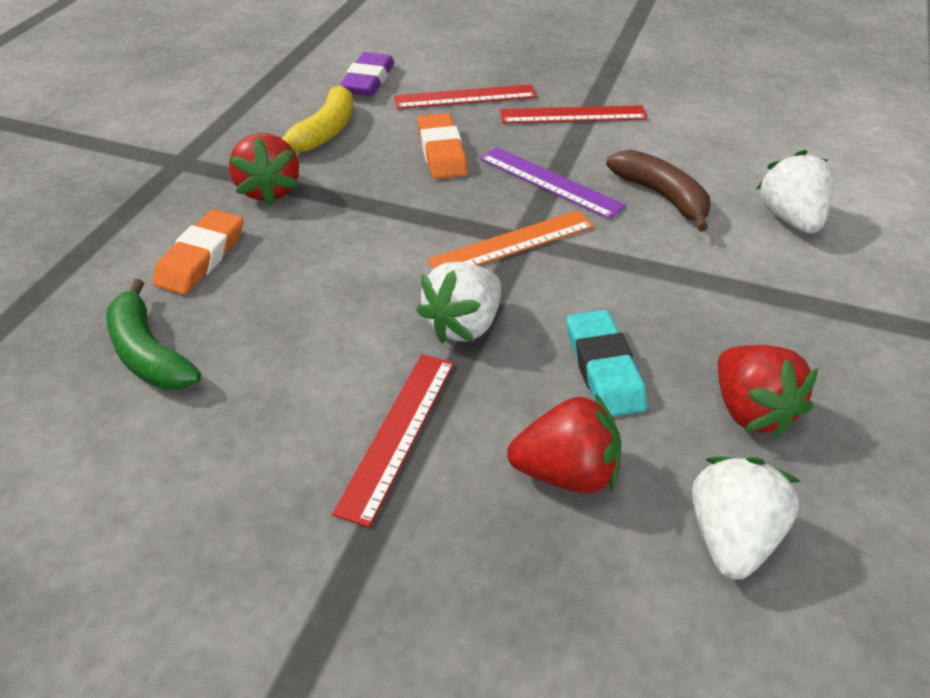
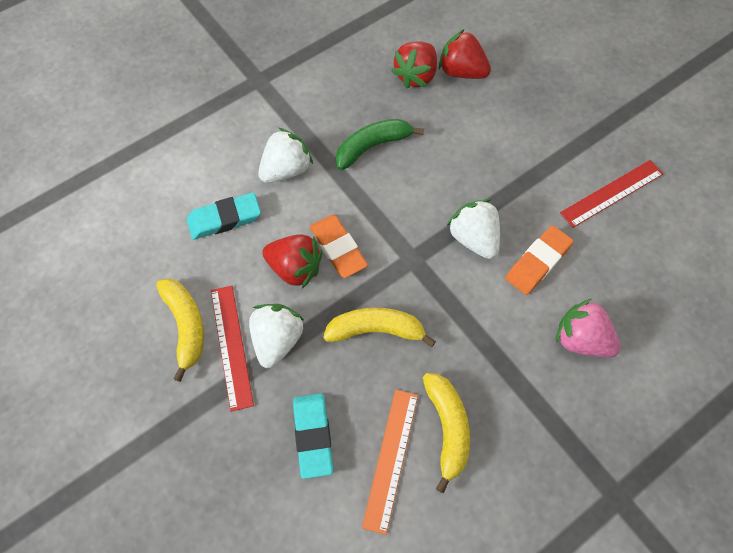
brown banana: [606,150,710,231] = 1 -> none = 0
pink strawberry: none = 0 -> [556,299,621,357] = 1
purple eraser: [339,52,395,96] = 1 -> none = 0
purple ruler: [480,147,626,219] = 1 -> none = 0
red ruler: [332,354,454,527] [394,84,537,109] [500,105,648,124] = 3 -> [211,285,254,412] [560,160,663,228] = 2
turquoise eraser: [567,310,647,417] = 1 -> [187,193,261,240] [293,393,333,479] = 2
yellow banana: [282,85,353,152] = 1 -> [156,279,204,382] [323,308,436,347] [423,373,470,493] = 3

